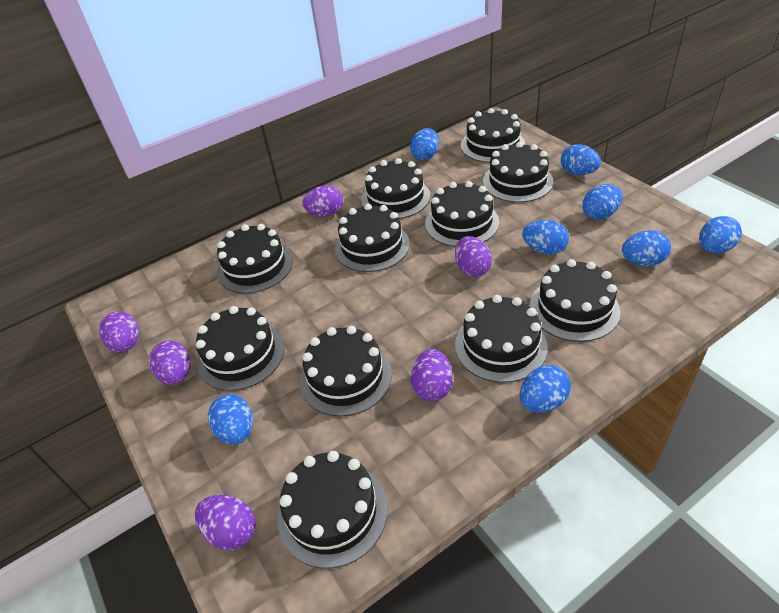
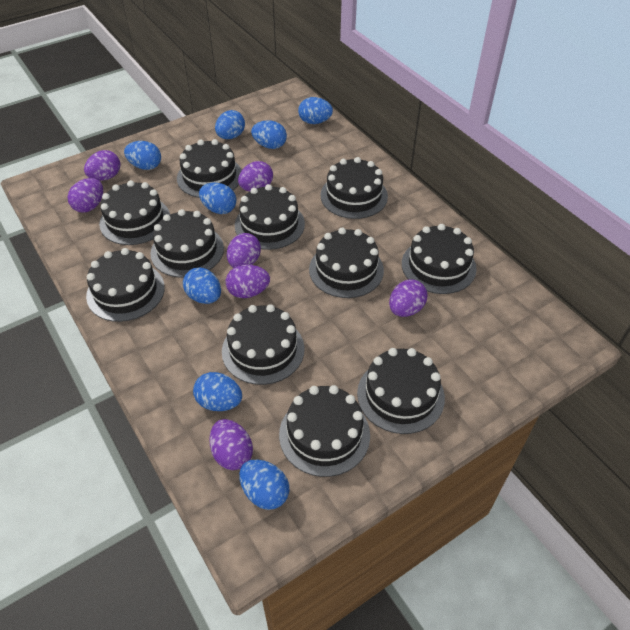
purple egg: [98,312,139,352] [149,341,191,385] [195,495,256,550] [302,185,343,216] [411,349,453,402] [455,236,492,277] = 6 -> [68,178,103,213] [84,150,120,181] [209,419,253,470] [226,265,270,298] [227,233,261,268] [238,161,273,191] [389,279,428,317] = 7

